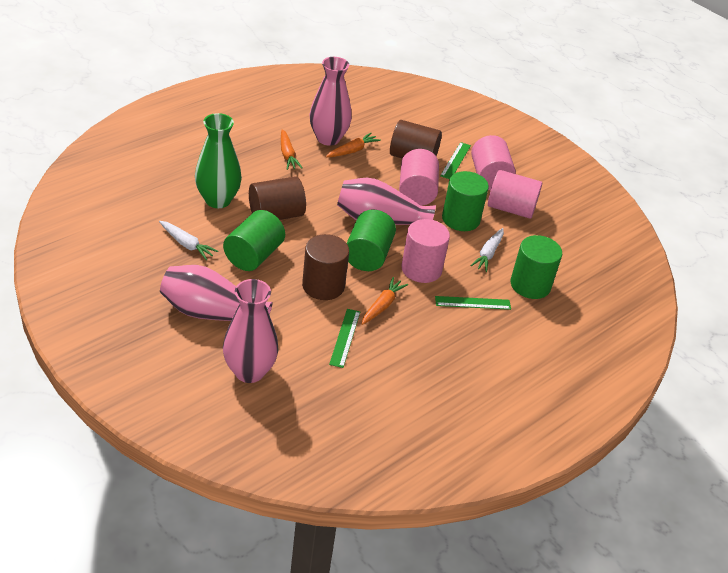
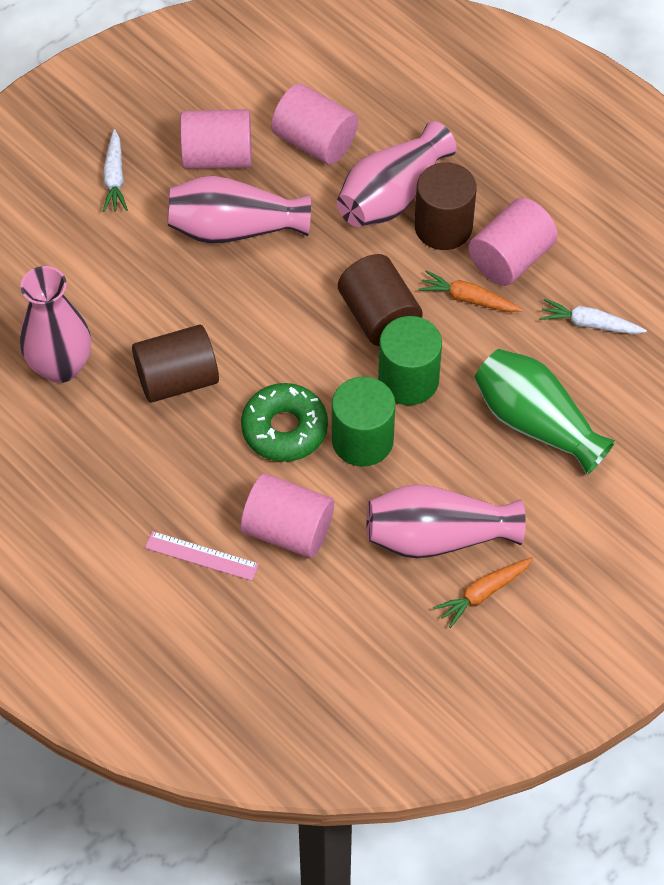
green cylinder: [223,210,285,271] [347,210,396,271] [442,171,489,231] [511,235,562,299] = 4 -> [332,377,396,467] [378,316,442,405] = 2
green donut: none = 0 -> [241,383,328,462] = 1
green ruler: [329,309,360,368] [435,296,511,310] [440,142,471,179] = 3 -> none = 0
orange carrot: [281,129,302,170] [326,133,381,157] [362,277,408,325] = 3 -> [418,270,523,312] [433,557,533,628] = 2
pink ruler: none = 0 -> [145,531,259,581] = 1

